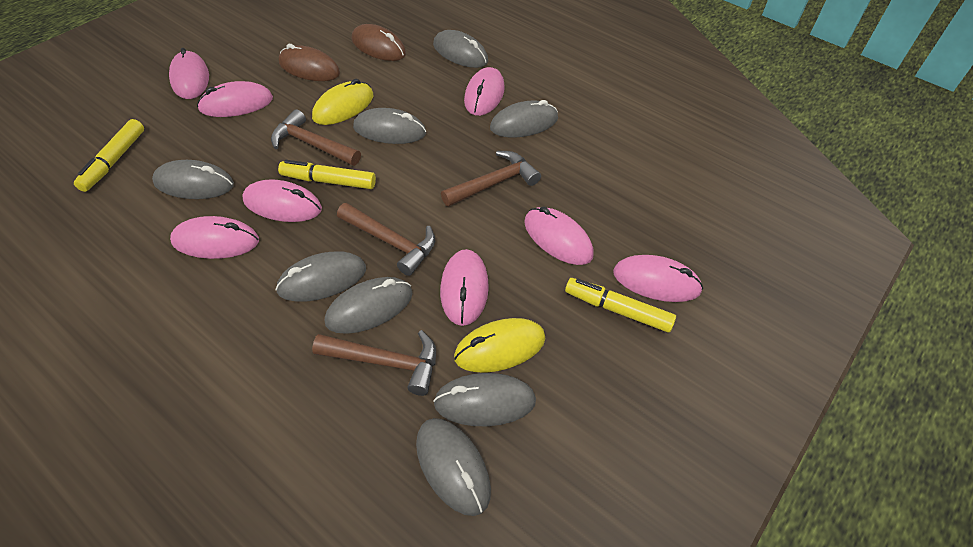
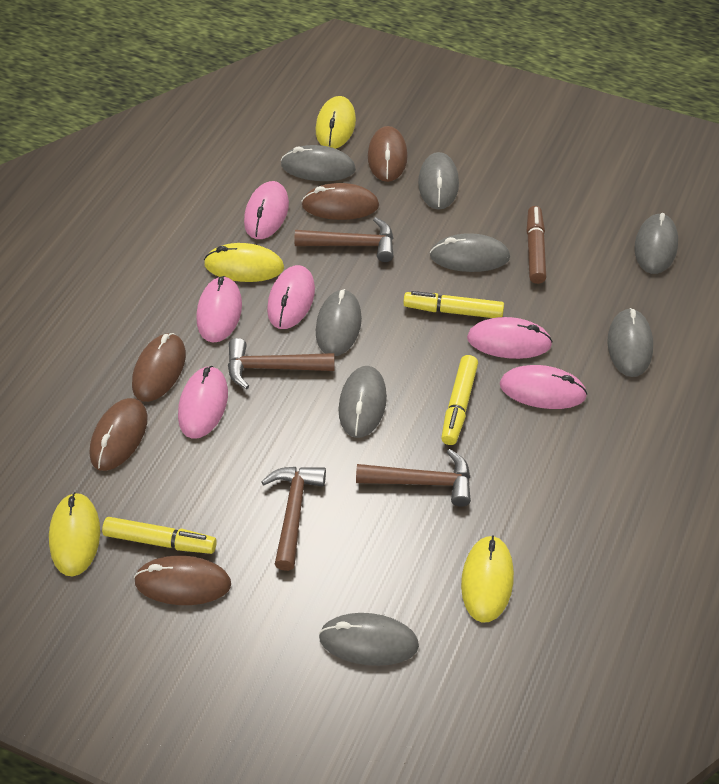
brown marker: none = 0 -> [527,206,546,284] = 1
brown mouse: [279,44,340,81] [351,24,406,61] = 2 -> [90,398,148,471] [132,333,186,402] [134,556,231,605] [301,183,379,220] [368,126,408,182] = 5
pink mouse: [169,48,209,99] [170,216,259,259] [197,81,273,117] [242,179,322,222] [440,249,489,326] [464,67,505,116] [524,207,594,265] [613,255,703,302] = 8 -> [178,366,228,439] [196,276,242,342] [244,181,289,239] [267,265,315,329] [467,317,553,359] [500,365,588,409] = 6
yellow mouse: [312,79,373,125] [454,318,546,373] = 2 -> [49,492,100,576] [204,243,284,282] [316,96,356,149] [461,535,514,623] = 4

